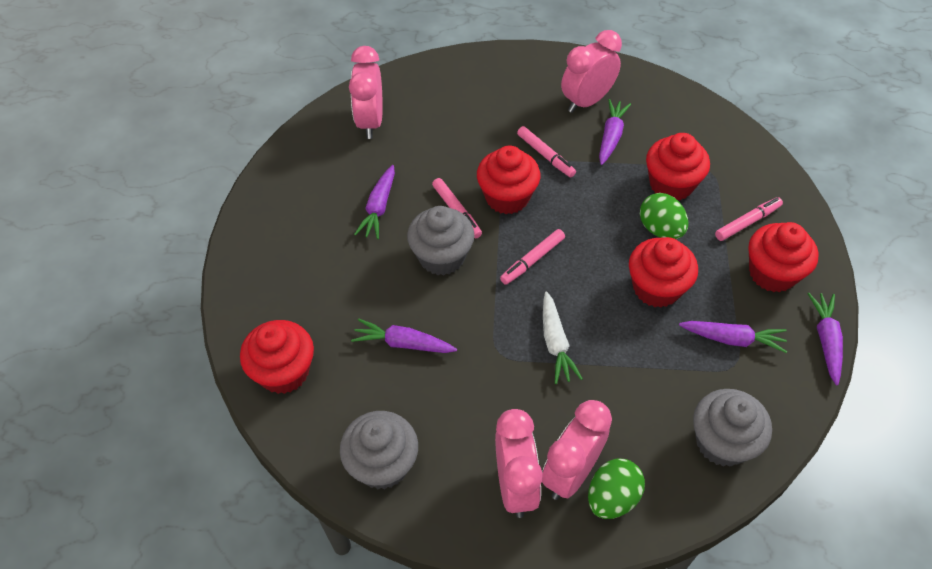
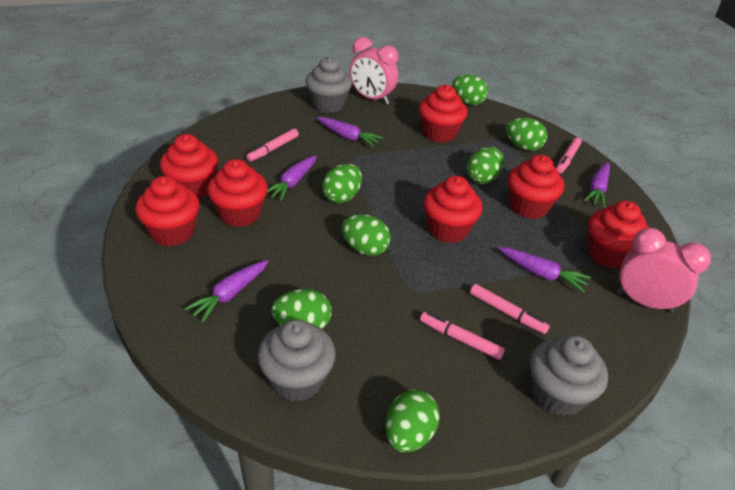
green egg: [588,458,645,519] [640,193,688,239] = 2 -> [271,289,332,329] [322,164,362,203] [342,214,391,256] [385,389,440,452] [452,74,488,105] [467,147,504,184] [506,118,547,151] = 7
pink clock: [349,46,383,139] [495,409,543,518] [542,400,612,500] [561,30,622,113] = 4 -> [349,37,398,104] [617,228,711,313] = 2
red cupcake: [240,320,314,394] [477,146,540,214] [629,237,698,308] [646,133,710,201] [748,222,819,292] = 5 -> [135,176,200,246] [160,134,218,198] [207,159,268,227] [419,85,467,143] [423,176,483,243] [508,155,564,219] [588,201,649,269] = 7
white carrot: [543,291,583,384] = 1 -> none = 0

